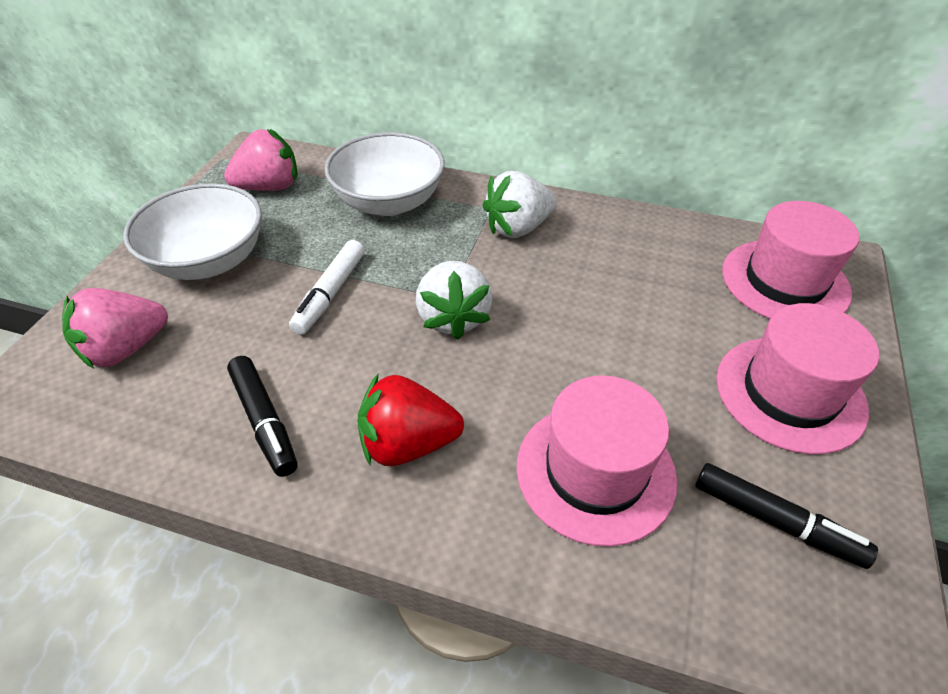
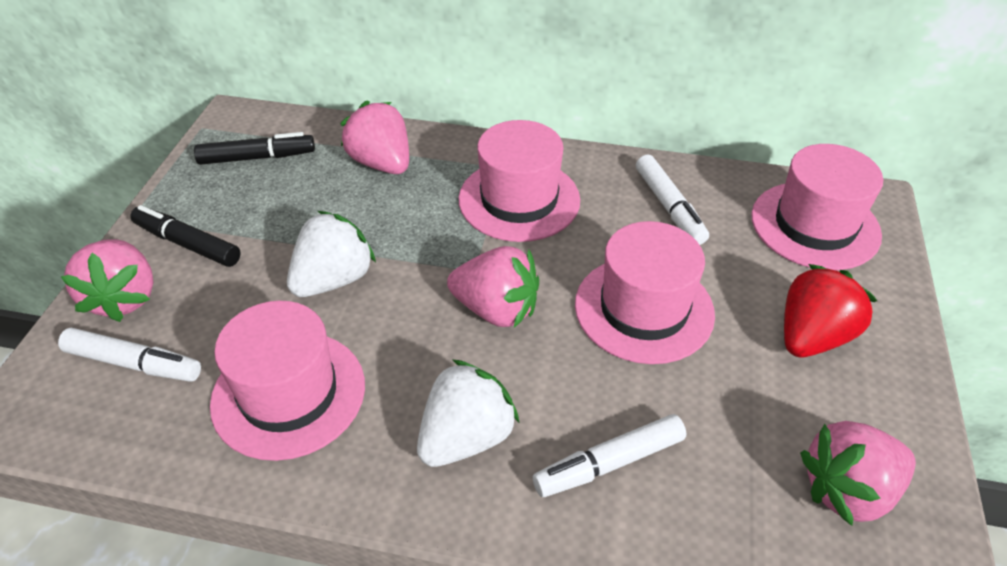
pink hat: [517,376,677,547] [716,303,879,455] [722,201,859,319] = 3 -> [210,301,365,461] [459,120,580,242] [575,221,715,364] [751,144,883,270] = 4
pink strawberry: [62,288,168,369] [224,129,297,191] = 2 -> [61,239,154,322] [340,101,409,174] [447,246,539,328] [800,421,916,526] = 4
white bowl: [123,183,262,280] [324,132,445,216] = 2 -> none = 0
white marker: [289,240,365,335] = 1 -> [58,328,201,382] [533,414,686,497] [636,155,709,245] = 3

